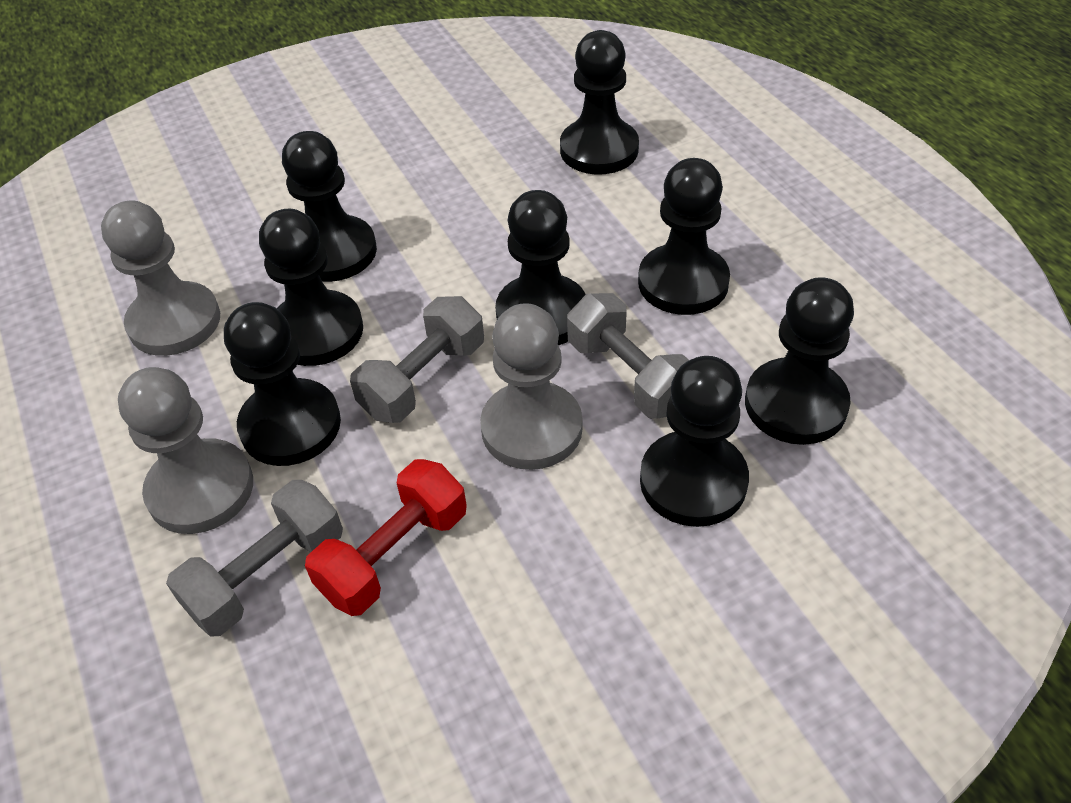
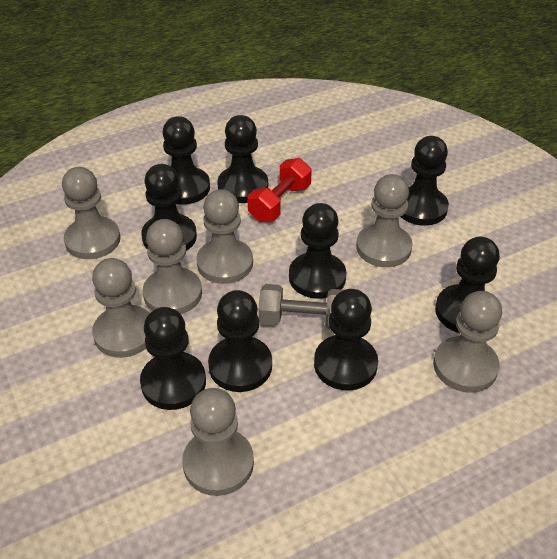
black pawn: [224,302,341,466] [259,209,363,366] [282,131,377,282] [495,190,586,345] [560,30,639,175] [638,158,730,315] [640,356,749,527] [745,277,854,445] = 8 -> [140,307,206,410] [141,164,197,251] [163,116,210,205] [208,290,272,392] [217,115,268,203] [289,203,347,299] [314,289,378,391] [401,136,449,226] [435,237,500,333] = 9
grey dumbbell: [166,480,343,637] [350,296,484,423] [567,293,689,419] = 3 -> [258,284,344,330] = 1
grey pawn: [101,200,220,356] [118,367,253,534] [480,303,583,470] = 3 -> [62,167,120,259] [92,258,150,358] [143,219,202,314] [182,388,254,496] [196,189,253,284] [356,174,413,267] [433,291,502,393] = 7

